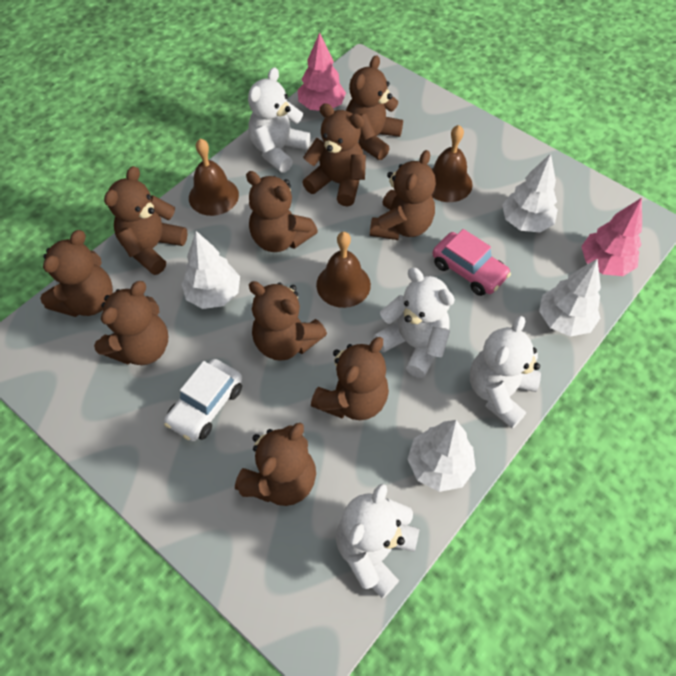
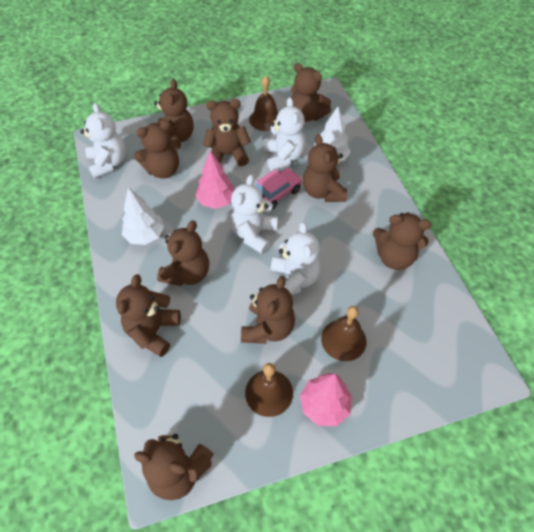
white car: [164,359,242,441] = 1 -> none = 0
white tree: [182,231,240,309] [408,420,476,492] [502,153,558,232] [539,259,601,337] = 4 -> [122,187,164,245] [314,107,351,162] = 2

